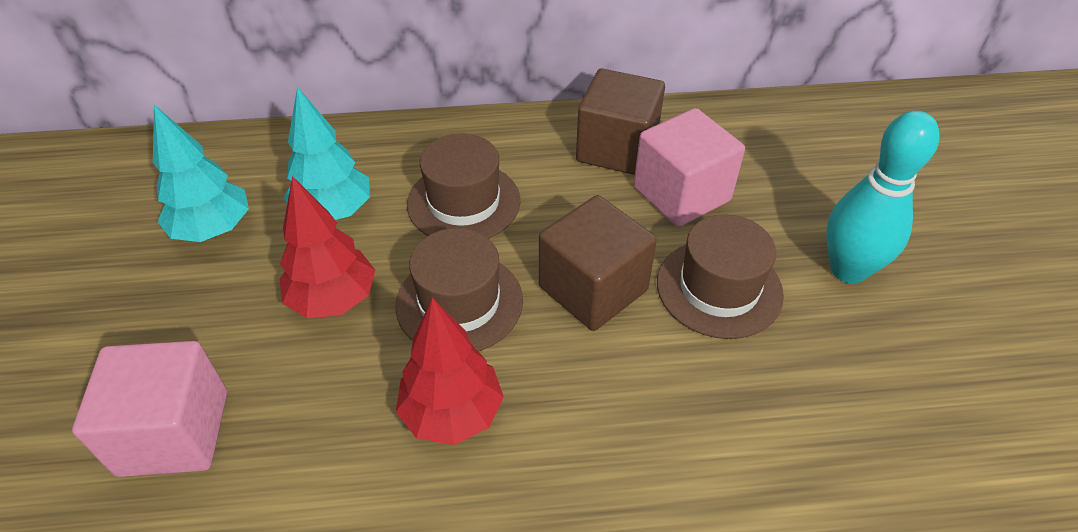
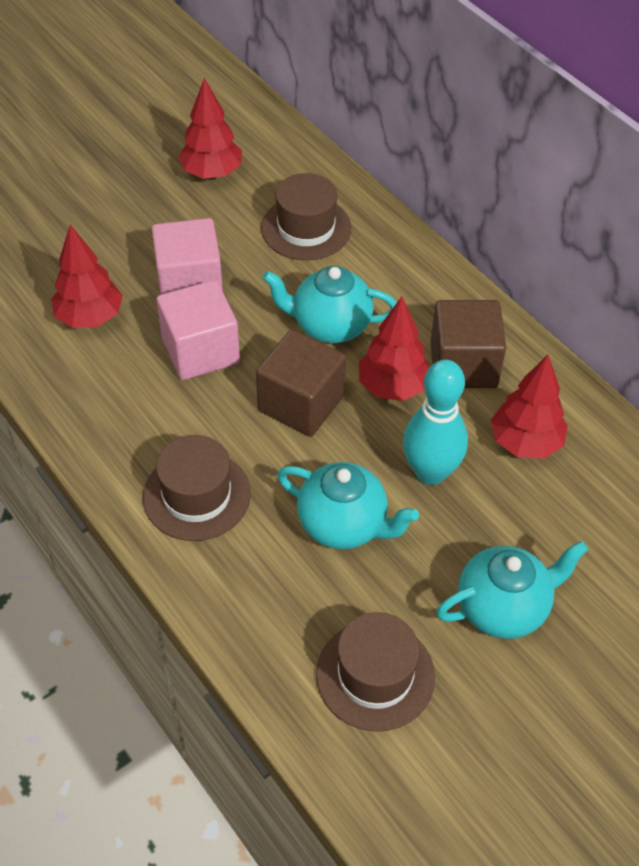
red tree: [280,176,375,318] [396,297,504,445] = 2 -> [51,224,123,328] [178,78,242,179] [359,297,430,401] [491,355,568,459] = 4
turquoise teapot: none = 0 -> [263,266,397,343] [277,462,419,549] [436,541,588,639] = 3
turquoise tree: [153,105,249,242] [284,87,370,220] = 2 -> none = 0

